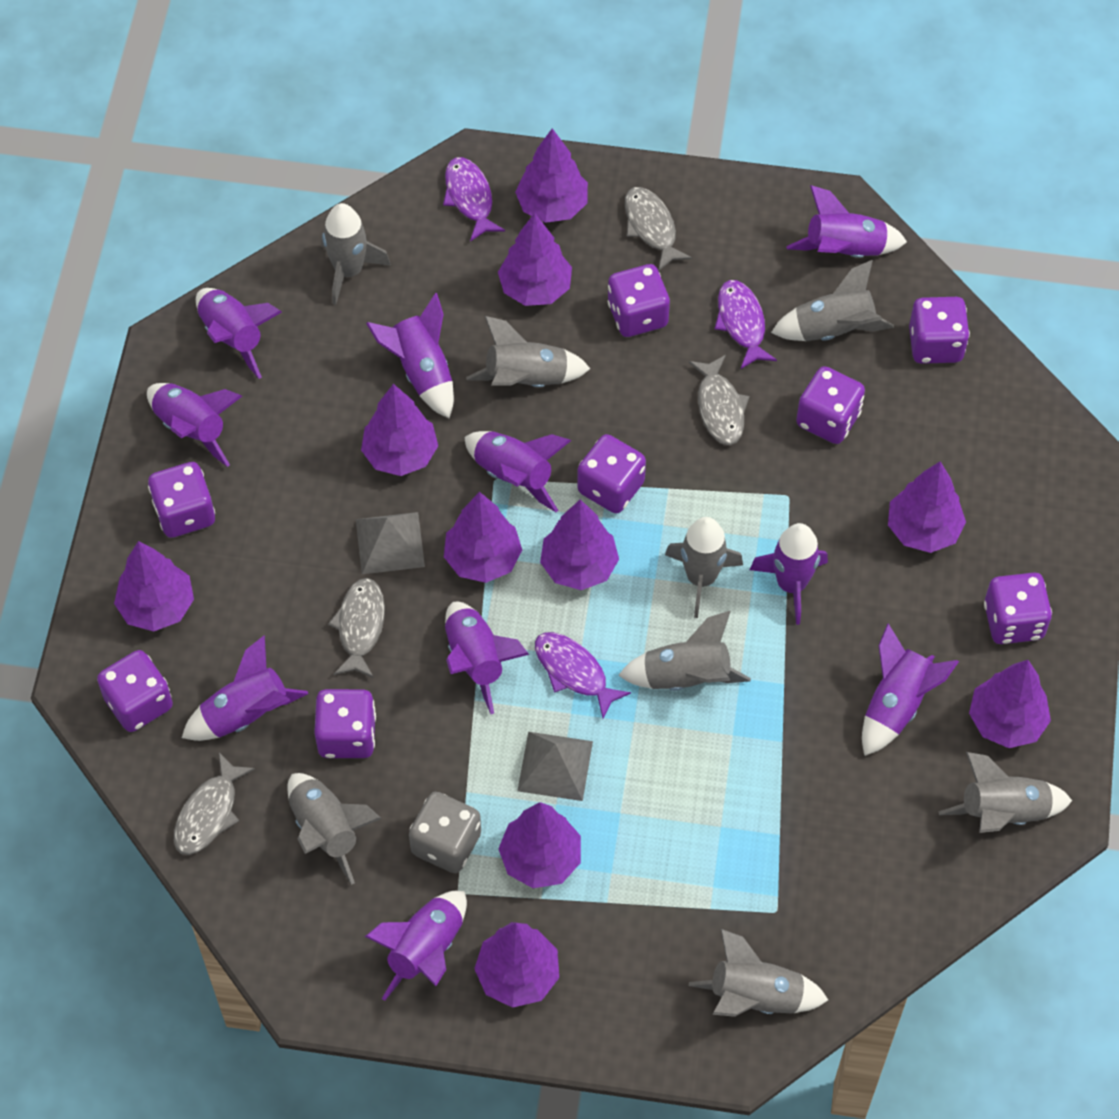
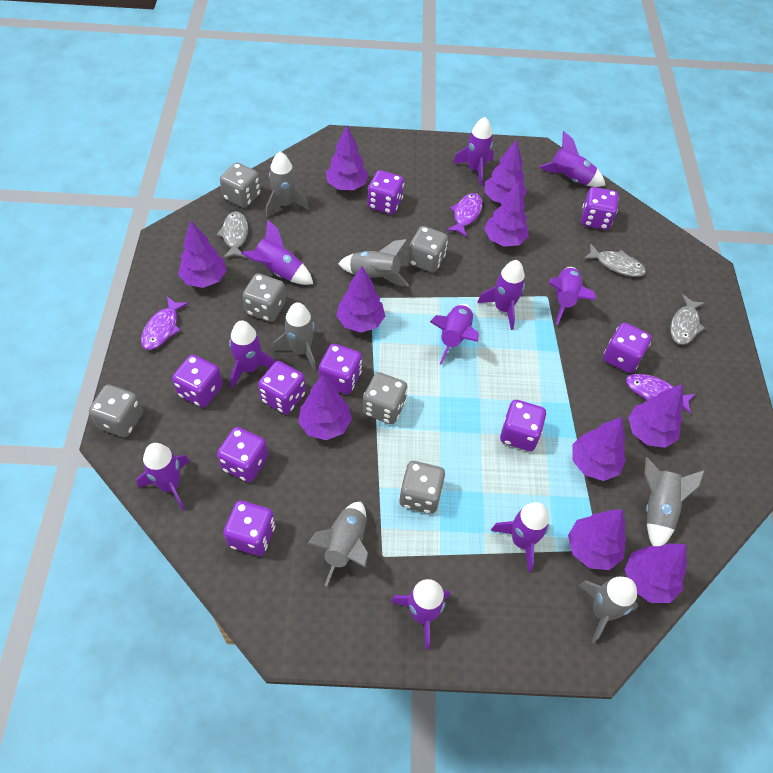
grey dice: [409,792,481,873] = 1 -> [89,385,143,437] [220,162,261,208] [242,273,286,322] [363,372,407,424] [399,461,445,514] [408,226,448,273] = 6
grey fish: [174,752,255,855] [328,578,385,678] [625,187,692,271] [689,355,749,445] = 4 -> [216,211,248,259] [583,244,646,277] [671,294,705,345] = 3
grey pyramid: [356,512,425,574] [517,732,593,801] = 2 -> none = 0
grey rocket: [287,773,381,885] [321,203,391,305] [466,316,590,387] [618,611,751,691] [665,517,743,618] [689,929,828,1017] [771,260,894,341] [938,752,1072,833] = 8 -> [266,152,309,217] [273,302,316,371] [308,502,368,586] [338,239,409,287] [578,577,638,644] [644,457,705,546] = 6
purple dice: [97,650,173,732] [148,462,215,538] [314,689,376,758] [577,434,646,514] [607,264,670,337] [796,366,865,444] [909,297,970,364] [984,573,1052,644] = 8 -> [172,355,223,407] [217,427,268,482] [223,500,275,556] [258,361,306,414] [318,344,362,394] [368,170,404,214] [500,400,546,451] [581,187,619,230] [603,323,652,373] = 9

